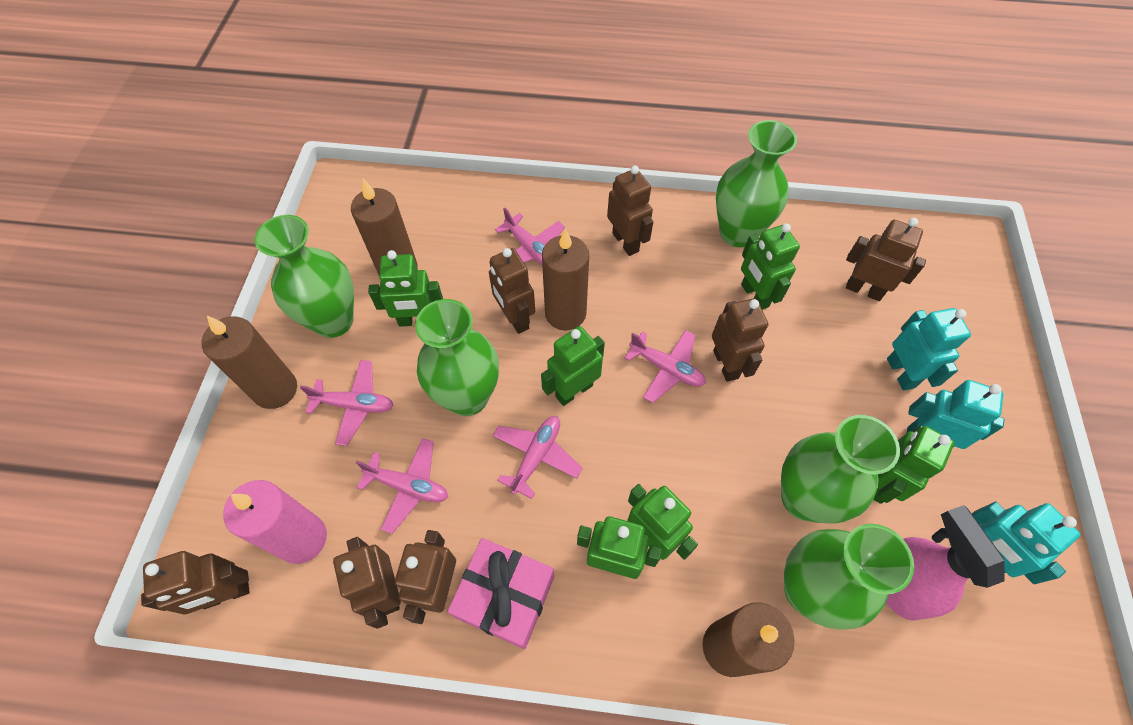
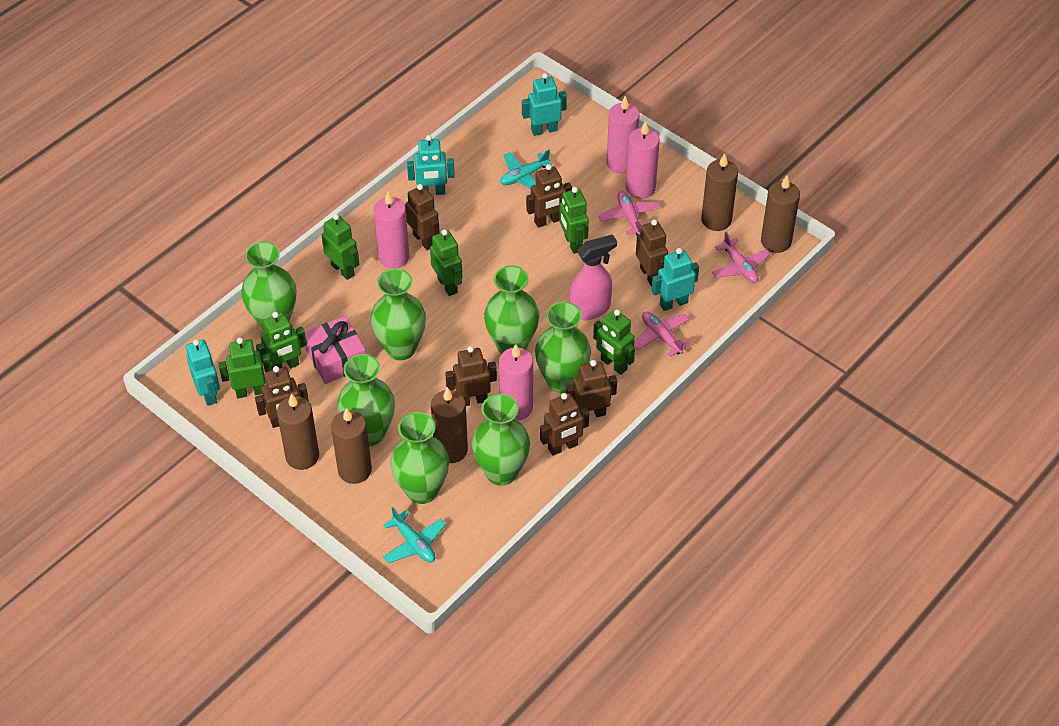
brown candle: [202,316,297,409] [351,179,418,275] [542,228,589,331] [703,602,794,677] = 4 -> [277,393,319,470] [331,408,372,484] [431,387,468,463] [701,153,738,231] [761,176,800,253] = 5
green vase: [255,215,354,338] [415,299,499,416] [716,120,797,247] [781,415,900,524] [784,524,914,630] = 5 -> [241,242,296,331] [337,354,395,446] [370,269,426,360] [390,412,449,504] [472,394,530,486] [484,266,539,354] [535,302,591,394] = 7
pink candle: [223,480,327,564] = 1 -> [373,191,409,269] [499,344,533,420] [606,96,640,174] [626,121,660,199] = 4
pink plane: [300,360,394,446] [355,438,448,534] [492,416,583,499] [495,207,565,265] [625,330,706,403] = 5 -> [598,191,660,236] [634,311,691,357] [712,232,771,283] = 3
turquoise plane: none = 0 -> [383,507,446,563] [500,150,554,190] = 2
turquoise robot: [887,308,971,391] [907,380,1004,449] [972,502,1080,584] = 3 -> [186,339,220,406] [407,135,455,195] [522,73,567,136] [651,248,699,311] = 4

